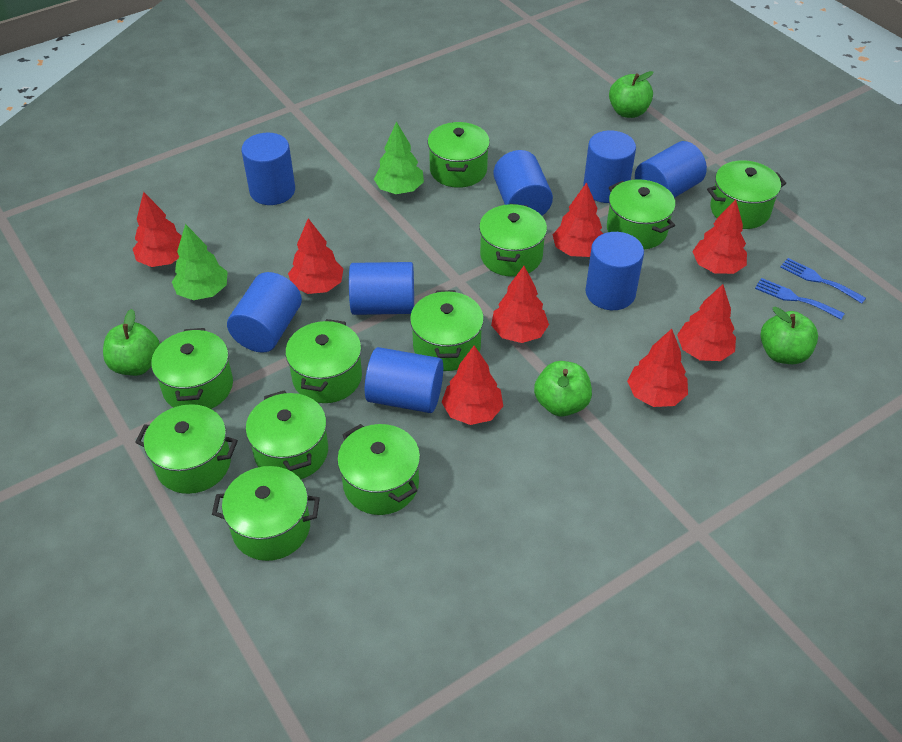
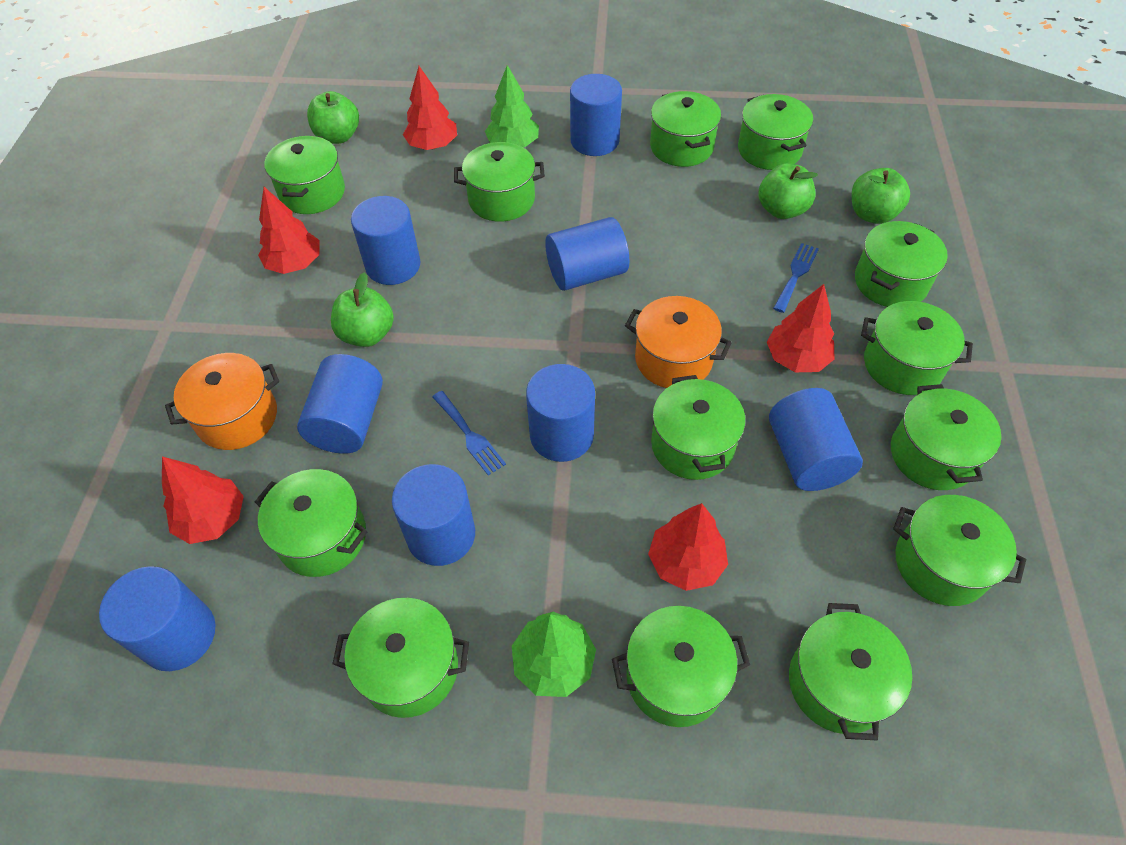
green pot: [135,404,238,494] [151,328,233,409] [212,466,320,561] [246,390,328,479] [285,319,362,403] [337,424,420,515] [410,290,484,371] [428,122,490,188] [479,204,547,277] [607,179,675,249] [707,160,786,229] = 11 -> [255,469,368,577] [264,136,345,214] [332,598,469,718] [454,142,545,222] [612,606,750,727] [650,91,721,167] [651,375,745,480] [738,94,813,170] [789,603,912,740] [855,221,948,307] [861,301,973,395] [891,384,1001,490] [893,495,1026,606] = 13
orange pot: none = 0 -> [165,353,279,450] [625,296,732,388] = 2
red tree: [133,192,182,267] [288,218,343,294] [442,345,503,425] [491,266,549,343] [552,182,603,257] [627,329,688,407] [677,284,736,361] [692,199,747,274] = 8 -> [162,457,244,544] [258,187,319,274] [403,66,457,150] [648,503,728,591] [767,284,835,372] = 5

